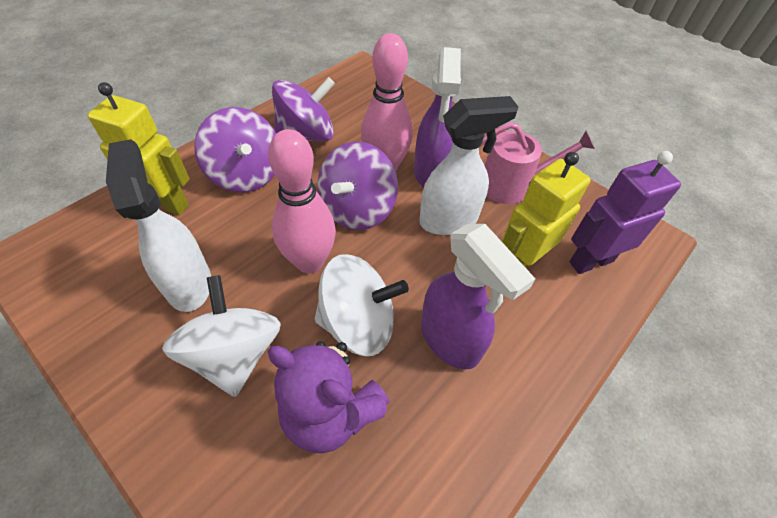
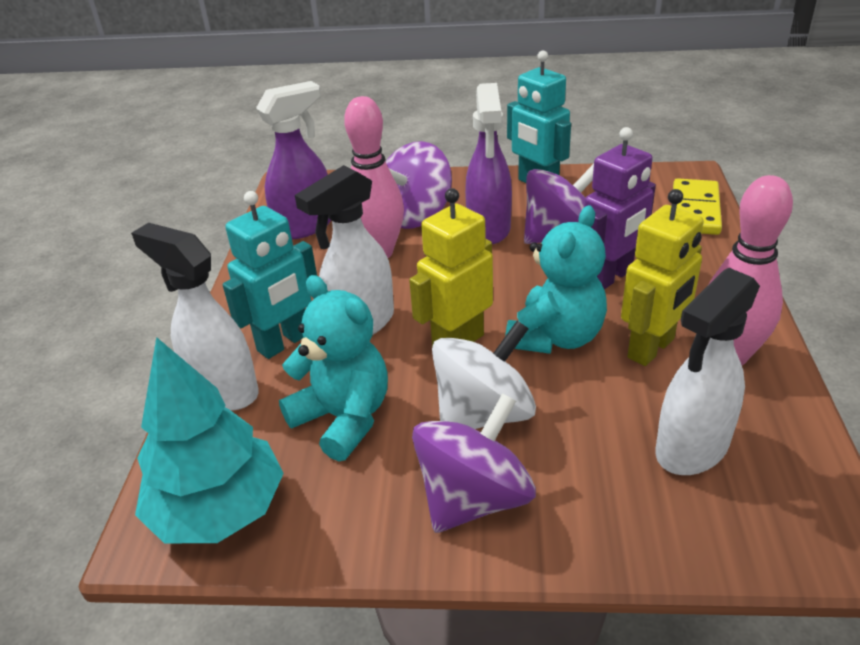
pink watering can: [479,122,595,204] = 1 -> none = 0
purple teddy bear: [268,341,390,453] = 1 -> none = 0
turquoise robot: none = 0 -> [223,191,317,359] [507,51,571,183] = 2
turquoise teddy bear: none = 0 -> [279,275,388,462] [505,205,607,354] = 2
turquoise tree: none = 0 -> [135,337,284,543] = 1
white spinning top: [162,275,281,397] [314,254,409,356] = 2 -> [432,320,536,429] = 1
white spray bottle: [106,139,211,312] [419,96,518,235] = 2 -> [131,223,258,411] [295,165,394,334] [656,268,760,475] = 3
yellow domino: none = 0 -> [673,178,722,235] = 1

